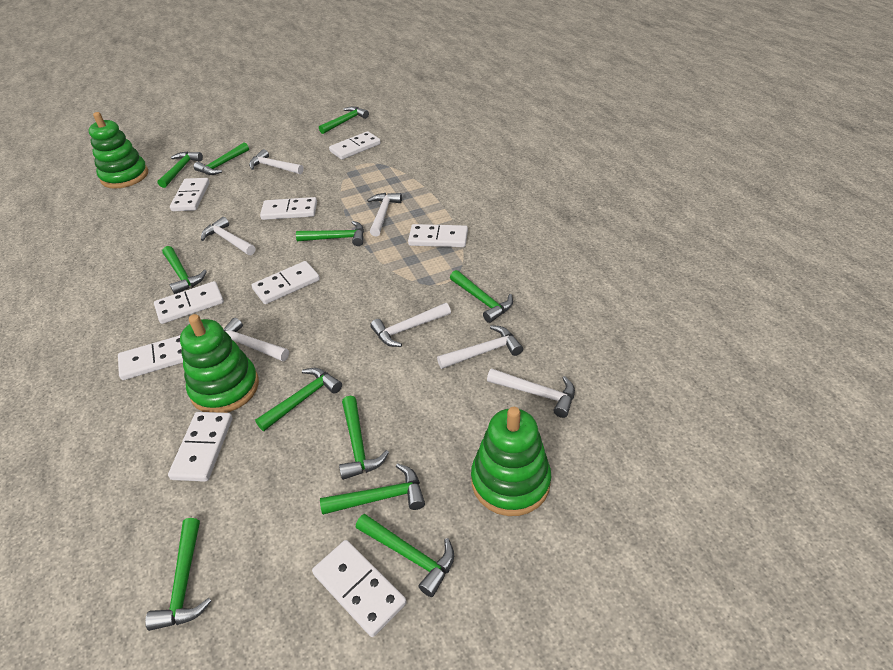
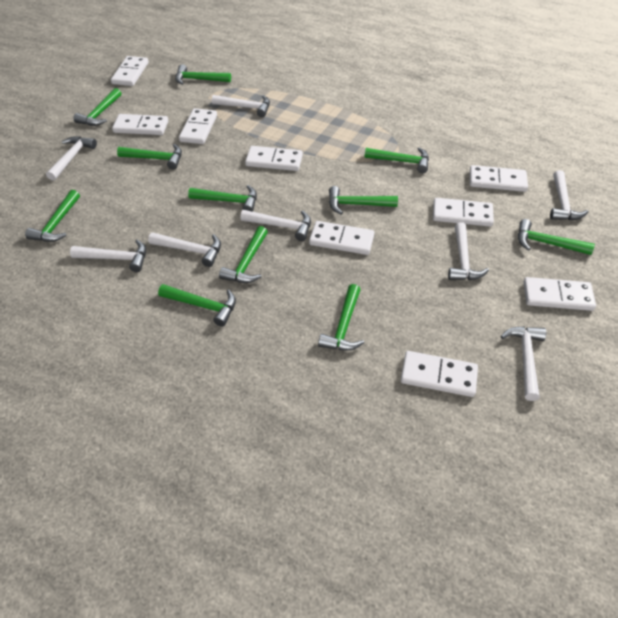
green stacking toy: [89,112,148,189] [180,314,259,413] [471,407,551,516] = 3 -> none = 0
white hammer: [201,217,256,255] [223,318,289,361] [249,149,304,174] [367,193,402,236] [370,303,451,347] [437,325,523,369] [487,368,575,418] = 7 -> [46,136,97,181] [70,239,146,272] [148,232,221,267] [212,95,270,117] [240,210,311,241] [448,222,489,280] [501,326,546,401] [550,170,588,220] = 8

